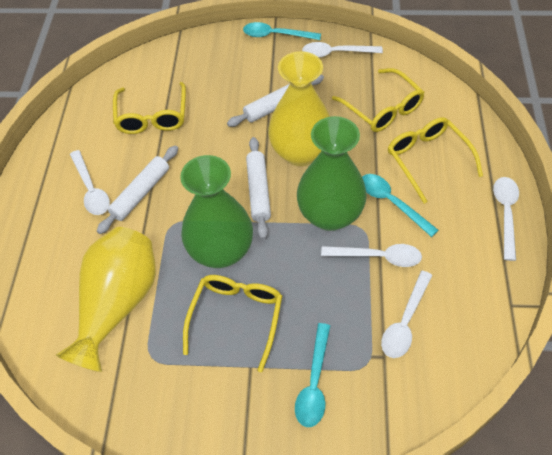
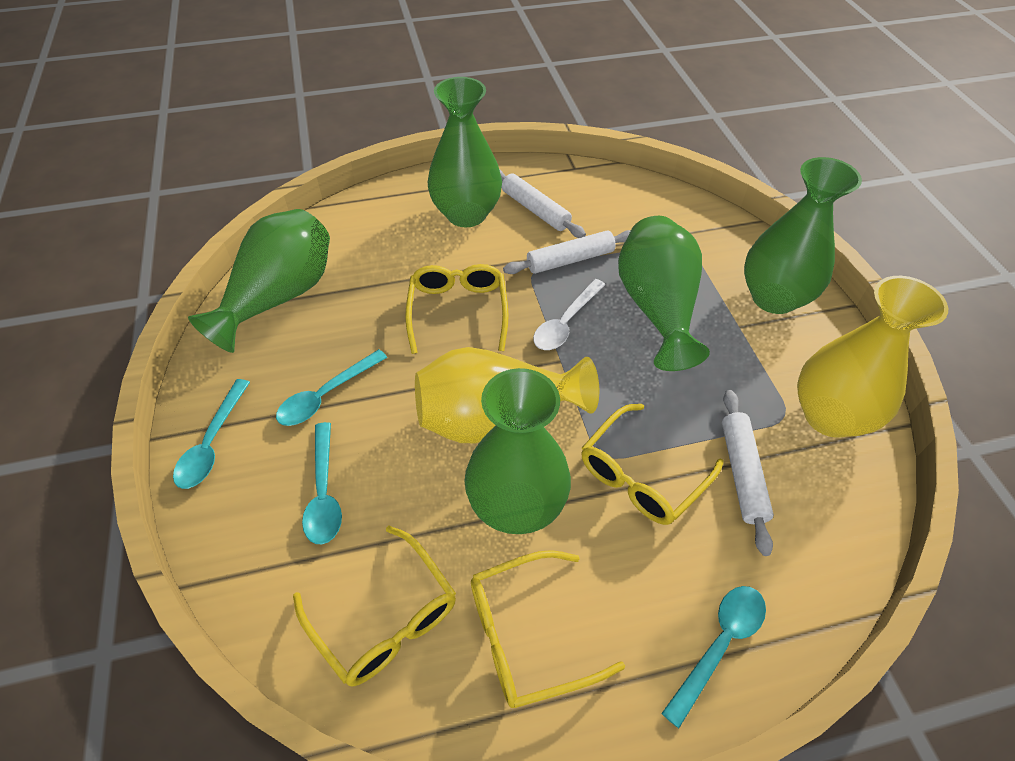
green vase: [180,155,253,268] [297,116,367,231] = 2 -> [188,209,330,353] [428,77,502,227] [464,368,571,534] [618,216,710,371] [744,157,862,314] = 5
turquoise spoon: [243,22,321,40] [295,323,330,427] [362,174,439,237] = 3 -> [173,379,250,489] [276,349,387,426] [302,422,342,544] [661,586,766,728] = 4
white spoon: [70,150,110,215] [302,42,383,58] [321,244,422,267] [381,271,433,358] [493,177,519,261] = 5 -> [533,279,605,350] = 1

